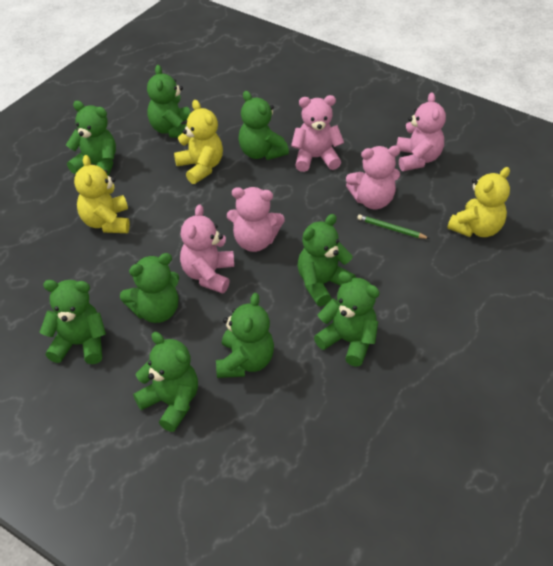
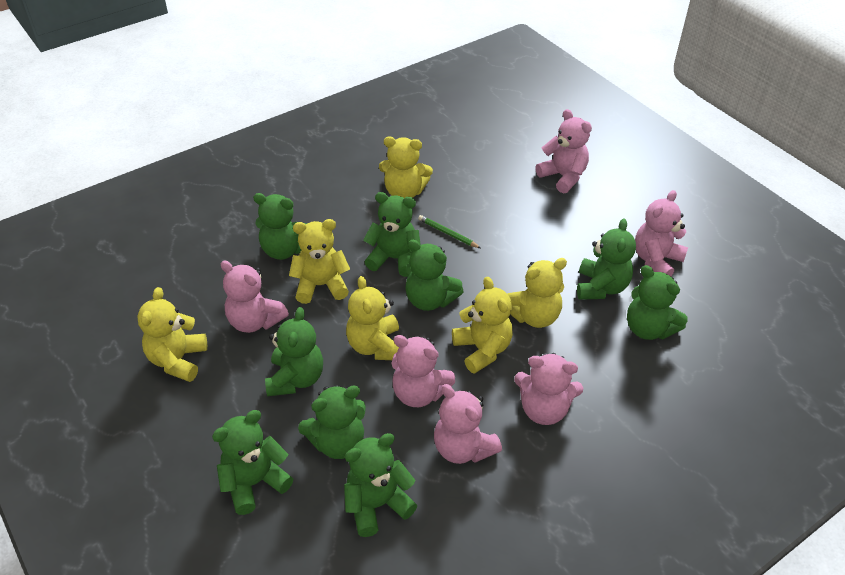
pink teddy bear: [180,204,234,294] [227,187,285,252] [291,95,344,172] [346,146,400,209] [396,92,446,171] = 5 -> [220,260,289,333] [391,335,455,407] [434,384,502,464] [514,353,583,425] [535,109,592,194] [635,190,688,276] = 6
yellow teddy bear: [74,155,130,233] [174,100,223,184] [447,167,510,237] = 3 -> [137,287,207,382] [289,219,350,304] [346,276,399,360] [379,137,433,198] [452,277,513,374] [508,258,567,328] = 6

